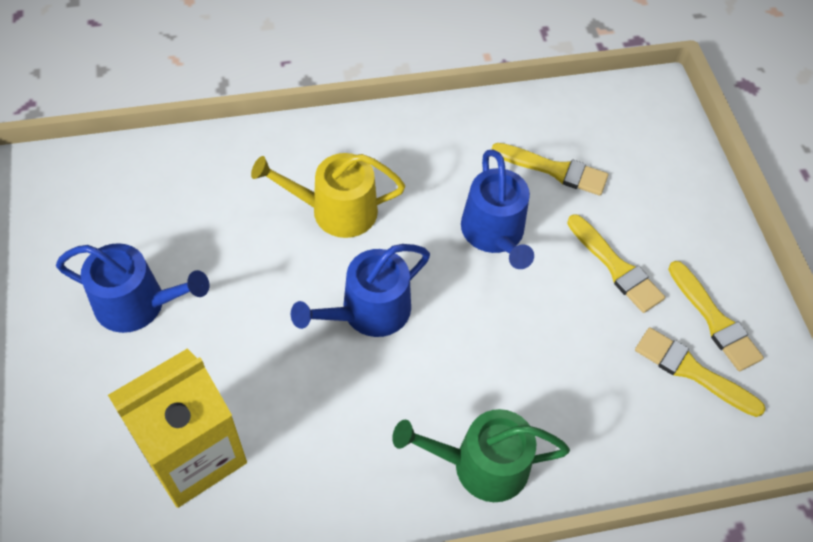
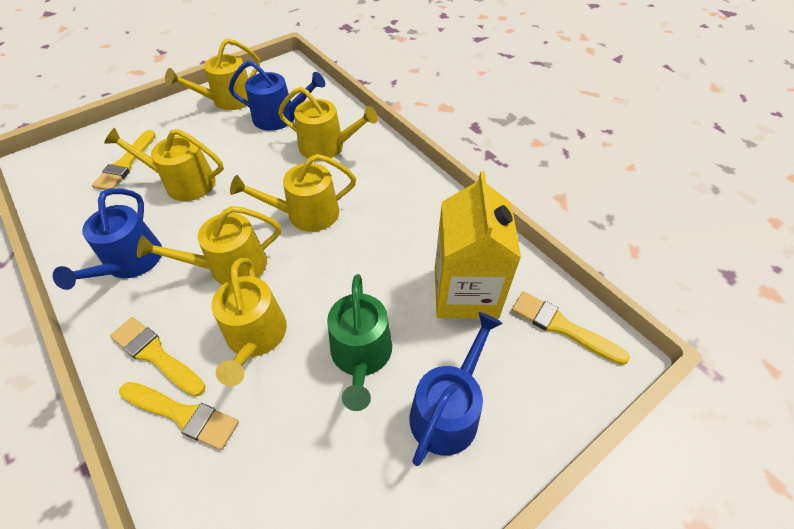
yellow watering can: [251,153,405,238] = 1 -> [104,128,224,201] [137,206,281,285] [165,39,260,110] [211,258,287,386] [230,154,356,232] [278,87,378,158] = 6

